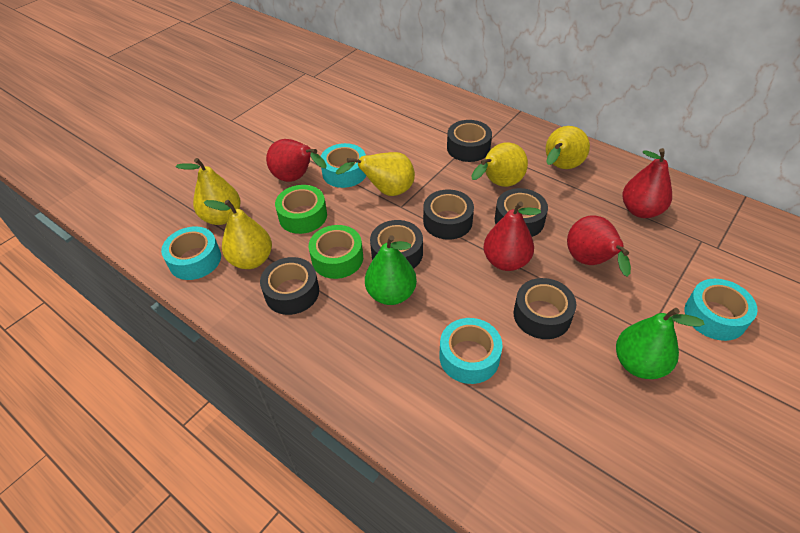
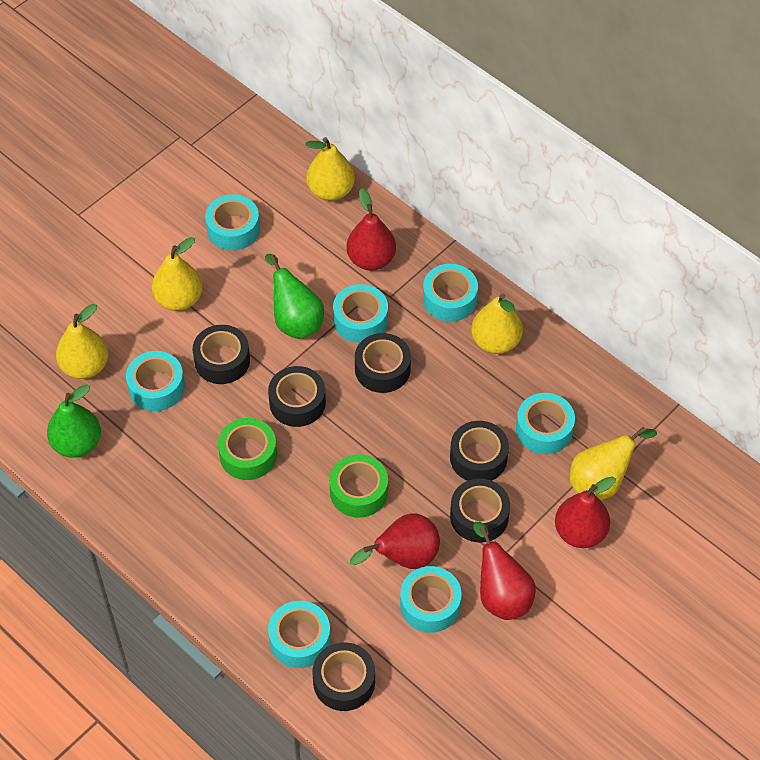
turquoise tape: [161,227,221,280] [321,143,366,188] [440,318,502,384] [685,279,758,341] = 4 -> [126,351,185,411] [205,194,260,250] [268,601,331,668] [333,284,388,343] [400,566,462,633] [423,264,478,322] [516,393,575,454] = 7

